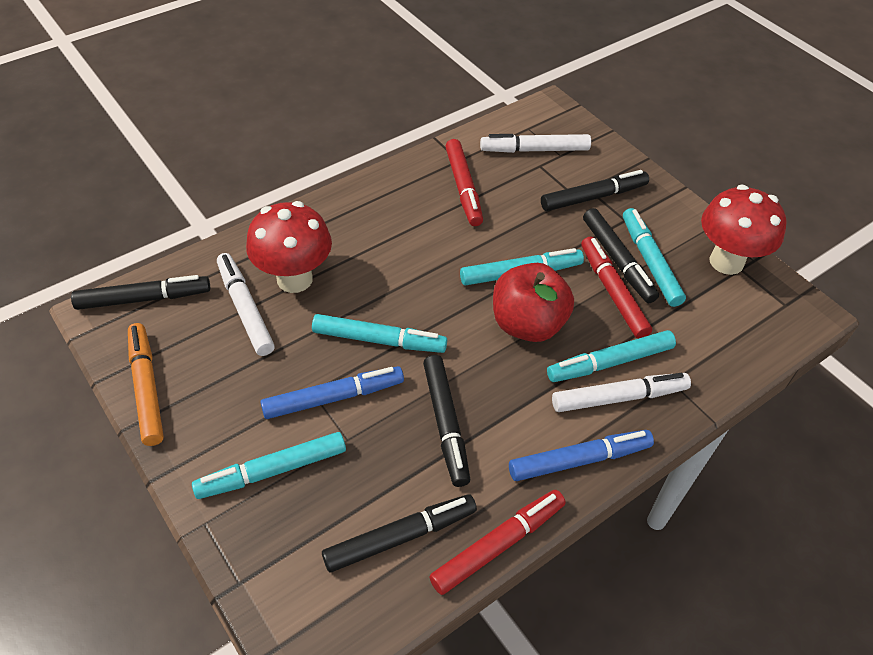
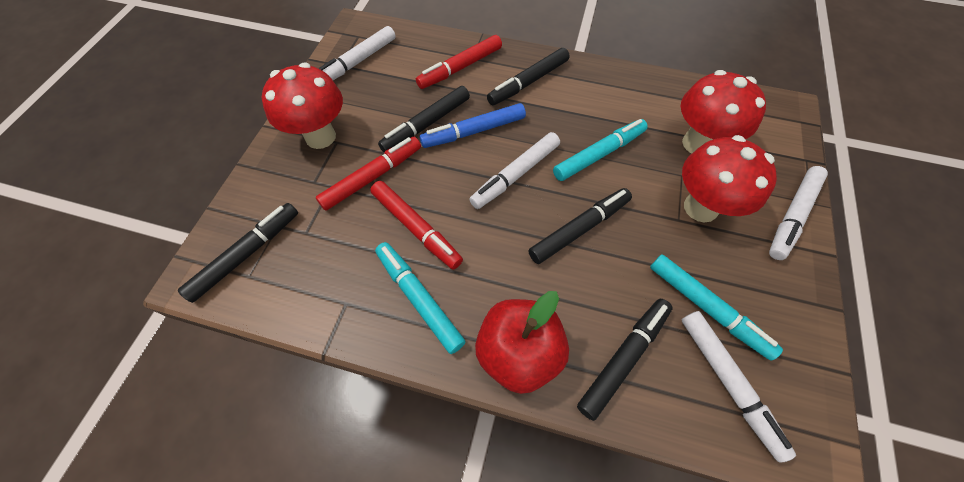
blue marker: [260,366,404,419] [509,430,654,481] = 2 -> [420,103,526,148] = 1
orange marker: [128,323,164,446] = 1 -> none = 0
red mushroom: [246,201,332,293] [701,185,787,275] = 2 -> [262,63,343,149] [681,70,766,154] [682,135,777,223] = 3
turquoise marker: [192,432,346,499] [312,314,447,353] [460,248,584,286] [547,330,676,382] [623,208,686,307] = 5 -> [375,242,466,354] [553,119,648,181] [650,255,783,361] = 3
white marker: [217,253,275,356] [480,134,591,153] [552,373,691,412] = 3 -> [318,26,396,80] [469,132,560,209] [682,311,796,462] [769,166,828,260] = 4

